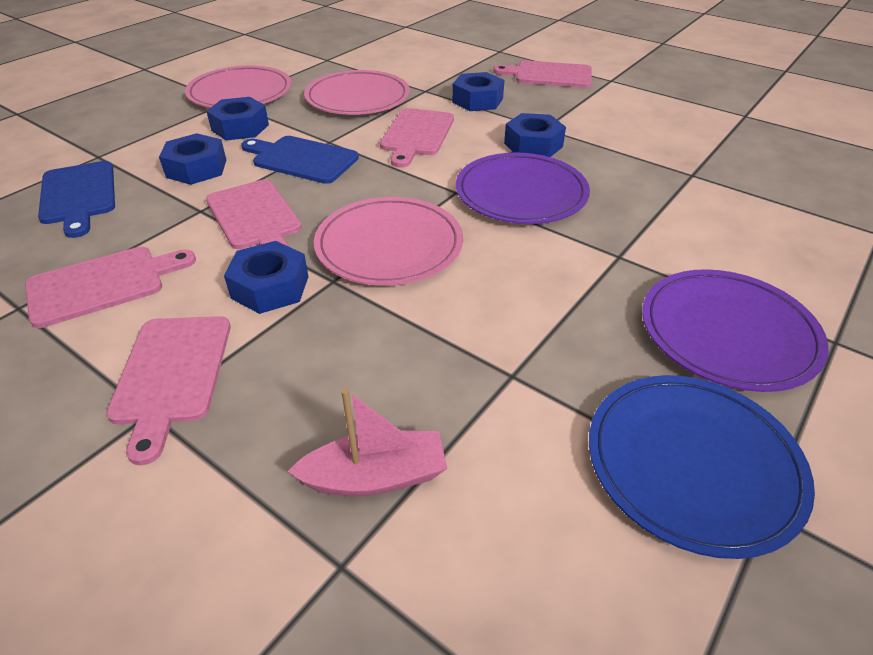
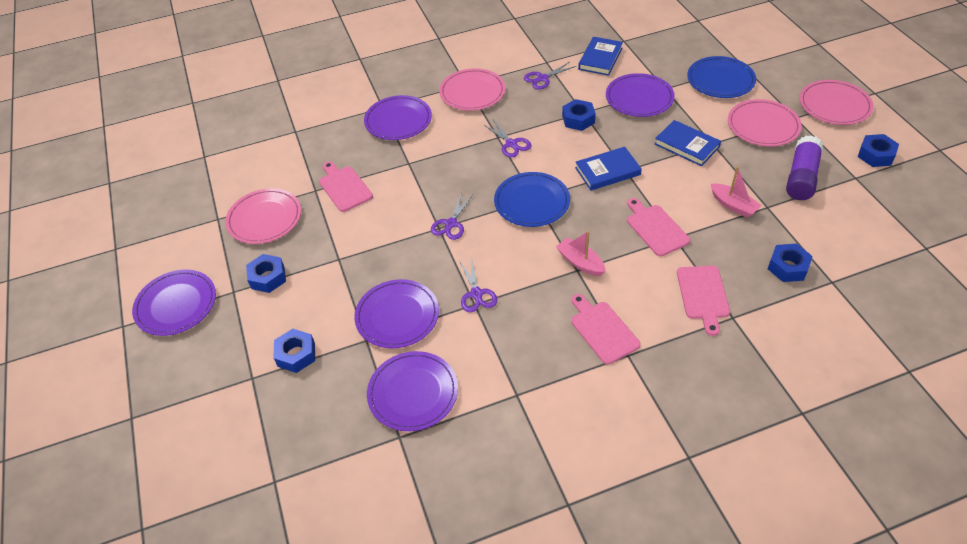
blue book: none = 0 -> [575,147,642,191] [578,37,623,76] [655,120,721,166] = 3
blue cutting board: [38,161,115,238] [241,136,359,184] = 2 -> none = 0
blue plate: [589,375,815,559] = 1 -> [494,172,570,227] [687,56,756,98] = 2
pink boat: [288,388,447,497] = 1 -> [556,231,606,276] [711,166,762,218] = 2
pink cutting board: [25,247,196,328] [106,316,231,465] [206,180,302,249] [380,108,454,168] [493,60,592,88] = 5 -> [319,161,373,212] [571,294,641,365] [627,198,690,257] [677,266,730,336] = 4
pink plate: [185,66,292,108] [304,70,410,115] [314,197,463,286] = 3 -> [225,188,301,244] [439,68,505,111] [728,99,802,146] [799,80,874,125] = 4
purple glue stick: none = 0 -> [786,135,823,200] = 1
purple plate: [456,152,590,224] [642,269,829,392] = 2 -> [132,270,216,336] [354,279,439,348] [364,95,432,140] [367,351,458,431] [606,73,675,117] = 5
purple scissors: none = 0 -> [431,193,473,240] [460,260,497,312] [484,120,532,158] [524,62,576,90] = 4

